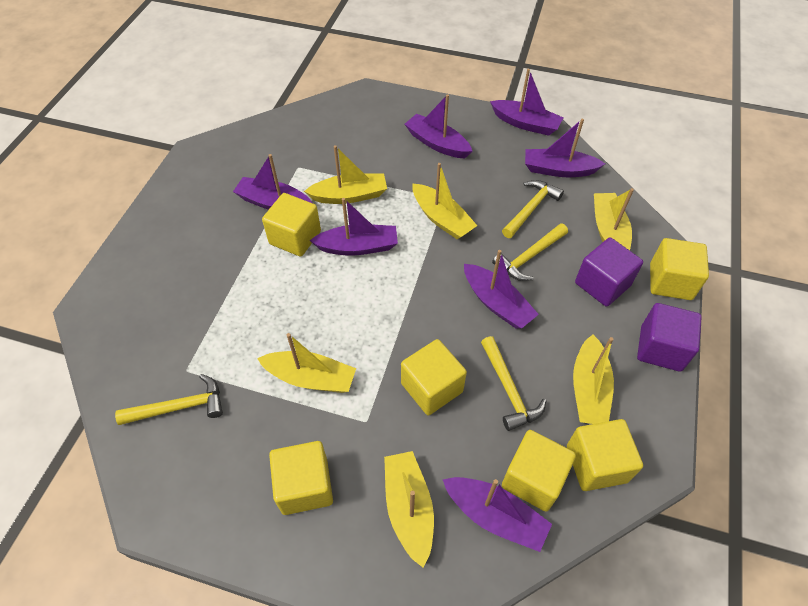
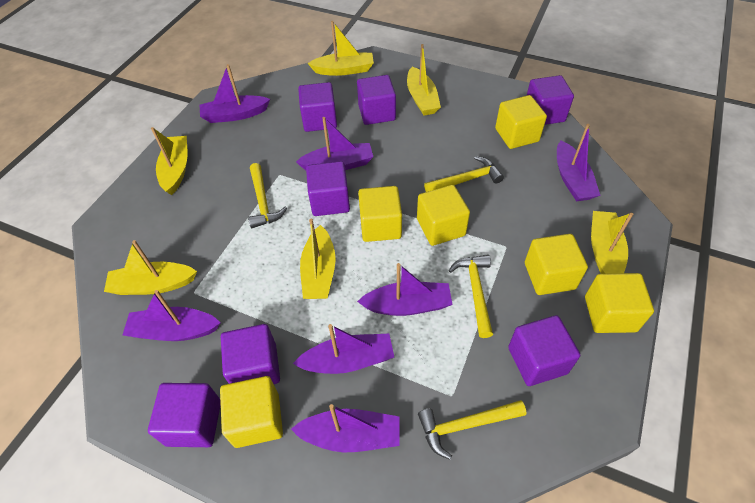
purple cube: [575,237,643,307] [637,303,702,372] = 2 -> [148,383,221,447] [221,324,280,384] [298,82,337,132] [306,161,350,216] [357,75,396,125] [508,315,580,386] [527,75,574,125] = 7

